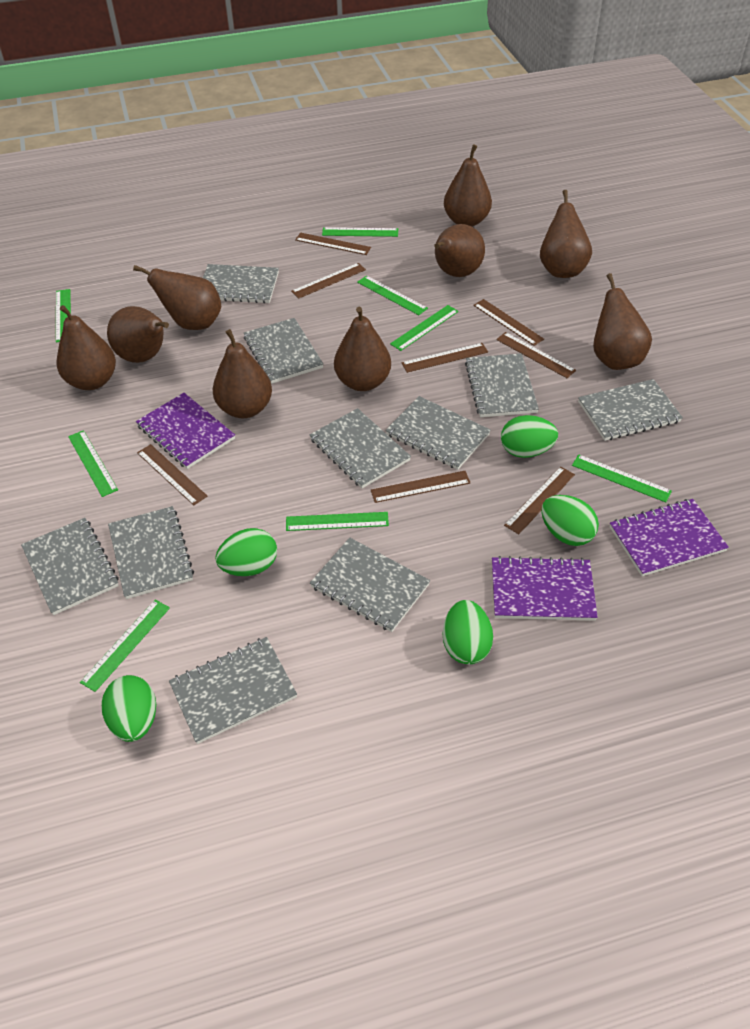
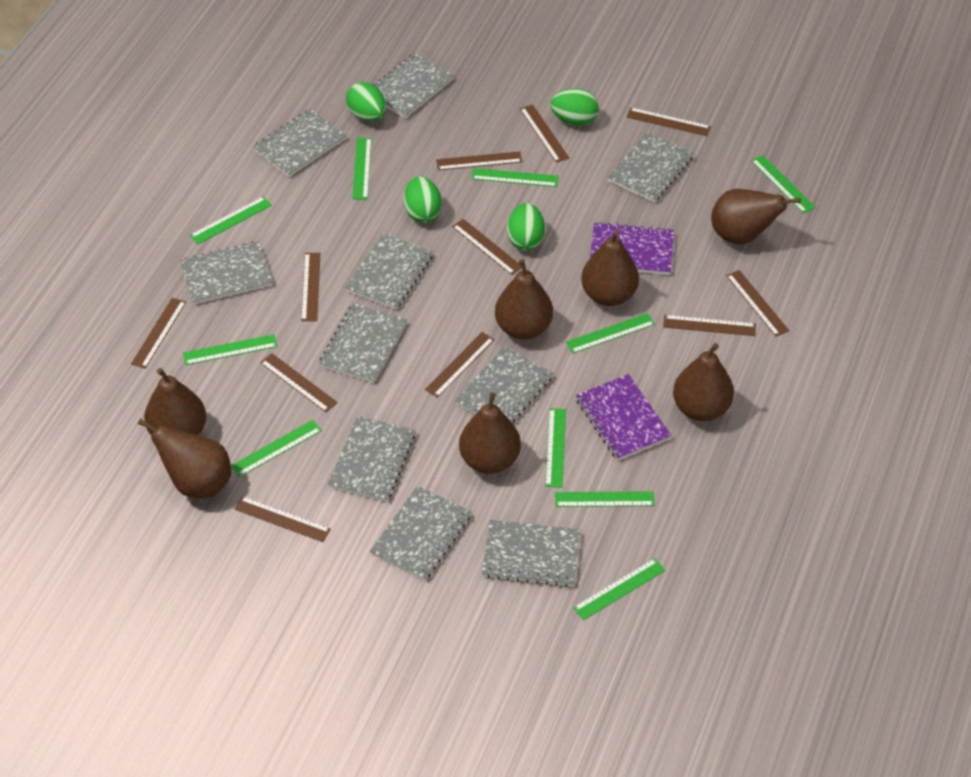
brown pear: [57,305,116,390] [107,306,169,363] [133,265,221,330] [213,329,272,418] [334,307,391,391] [434,224,485,277] [444,144,492,227] [540,190,592,278] [593,273,652,370] = 9 -> [138,419,231,498] [144,368,206,435] [459,392,521,474] [495,259,553,339] [581,231,639,306] [673,343,734,421] [711,189,801,244] = 7
brown ruler: [137,444,208,505] [291,263,366,299] [295,233,371,255] [371,471,471,503] [402,343,488,373] [473,299,544,346] [496,332,576,378] [504,466,575,534] = 8 -> [131,298,186,369] [234,496,331,542] [260,353,338,412] [301,253,320,321] [425,332,495,398] [436,151,522,170] [452,219,522,275] [520,104,569,163] [627,107,711,136] [663,315,756,336] [726,270,789,337] = 11
green egg: [102,675,156,742] [215,528,277,576] [443,600,493,664] [501,415,558,458] [541,495,599,546] = 5 -> [346,82,386,122] [404,176,442,223] [507,203,545,250] [550,88,599,125] = 4
green ruler: [56,289,71,343] [68,430,118,497] [80,599,170,692] [286,512,389,531] [322,227,398,237] [357,275,428,315] [390,305,459,351] [572,454,672,502] = 8 -> [183,334,277,365] [190,196,272,244] [231,420,322,477] [353,138,372,199] [472,168,559,187] [545,408,566,488] [555,491,655,507] [566,313,655,353] [573,558,665,620] [751,155,816,214] = 10
purple notebook: [136,393,235,469] [492,556,598,621] [610,499,729,576] = 3 -> [576,374,672,460] [590,222,674,275] = 2

